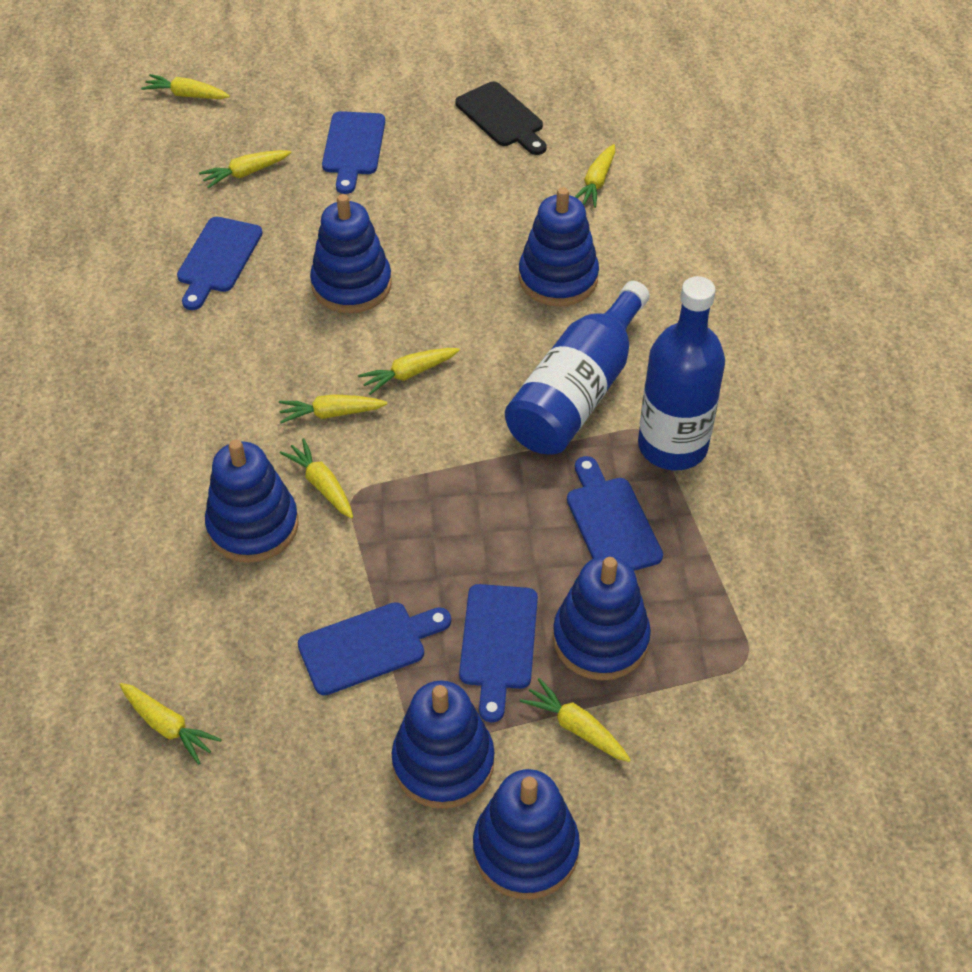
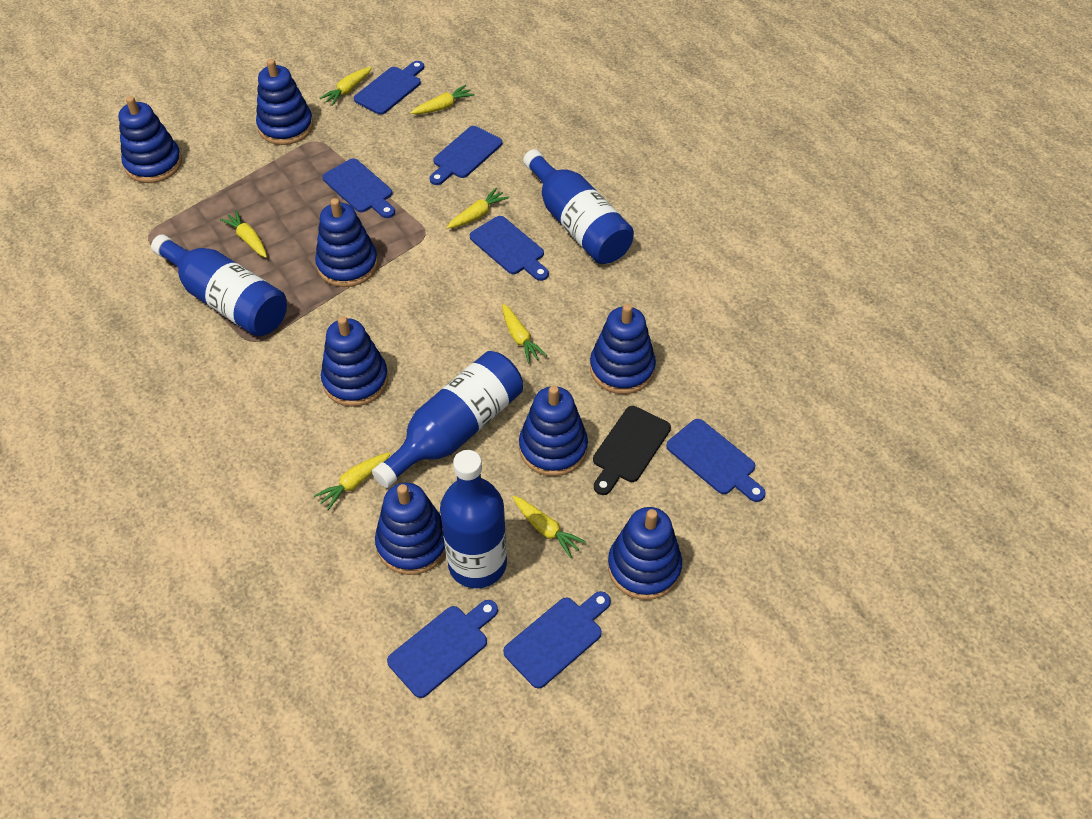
blue bottle: [505,281,650,455] [638,276,725,470] = 2 -> [151,234,287,337] [372,351,523,488] [440,450,507,588] [523,149,634,264] = 4
blue cutting board: [177,217,262,310] [298,602,451,696] [322,111,385,194] [459,584,538,722] [567,456,663,571] = 5 -> [322,158,395,218] [354,61,424,115] [387,600,498,698] [429,126,502,185] [470,216,549,281] [503,591,611,688] [666,419,766,502] = 7
blue stacking toy: [205,440,299,563] [310,194,392,313] [392,681,495,809] [473,769,580,899] [519,187,599,307] [553,556,651,680] = 6 -> [118,96,182,183] [256,59,313,145] [315,198,378,287] [321,316,388,407] [375,482,446,575] [519,386,588,476] [590,304,656,394] [608,507,682,600] = 8
yellow carrot: [120,683,222,765] [141,74,230,99] [199,150,292,189] [279,394,387,423] [280,438,353,519] [358,348,460,395] [520,678,631,762] [575,144,615,208] = 8 -> [220,210,267,258] [314,452,391,510] [319,67,372,106] [410,85,474,114] [446,188,509,229] [502,304,547,364] [513,496,586,558] = 7

